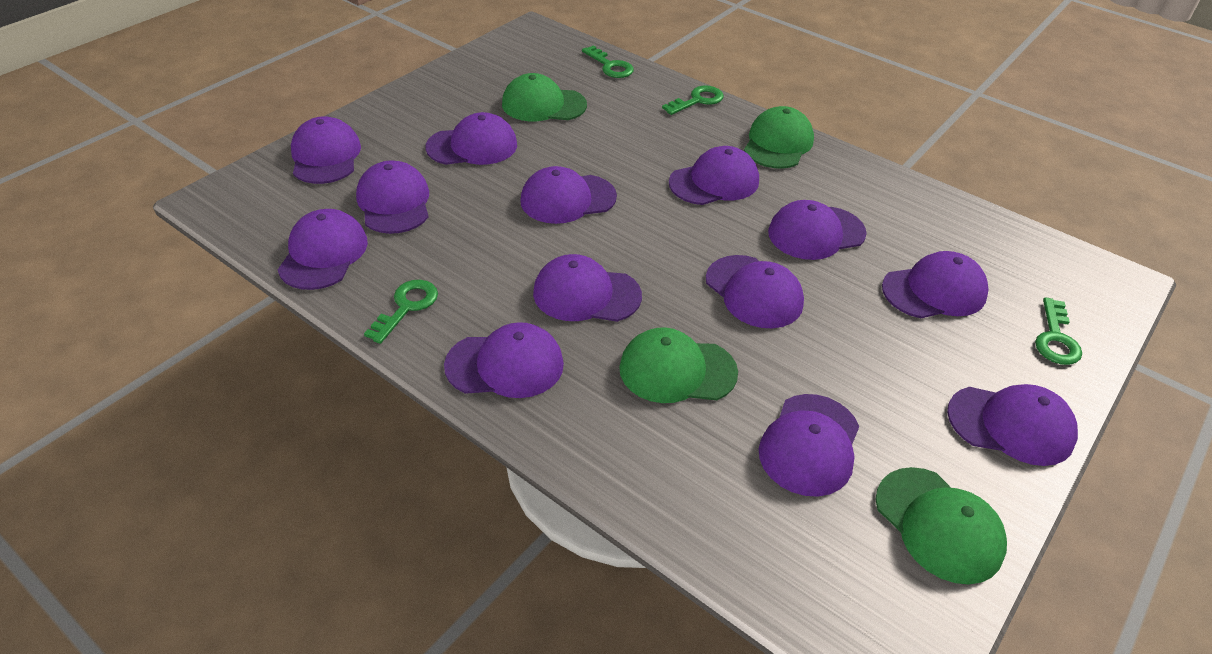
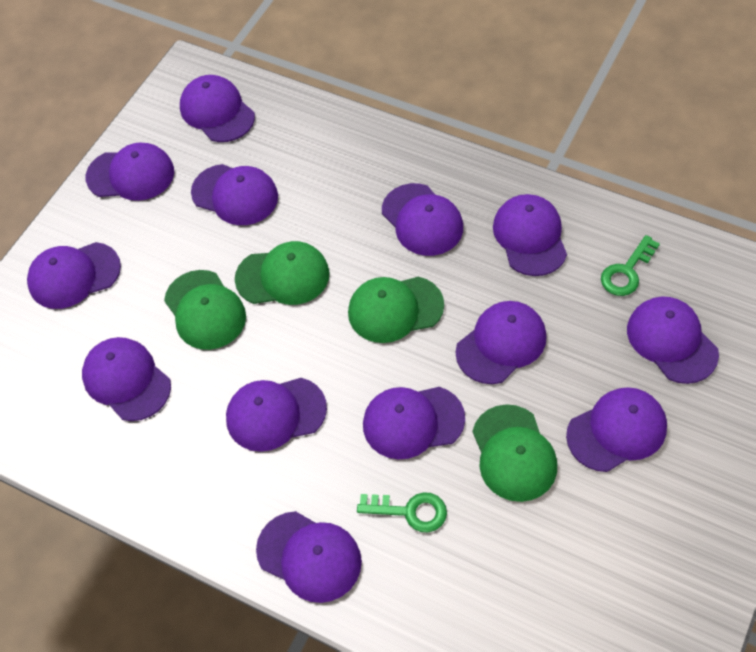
green key: [364,280,438,344] [582,46,634,78] [662,86,724,115] [1035,297,1082,365] = 4 -> [357,492,447,532] [601,235,660,296] = 2

